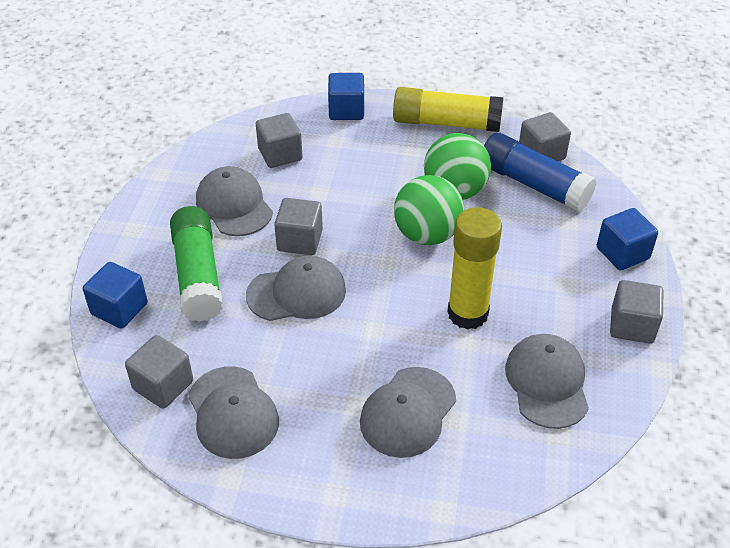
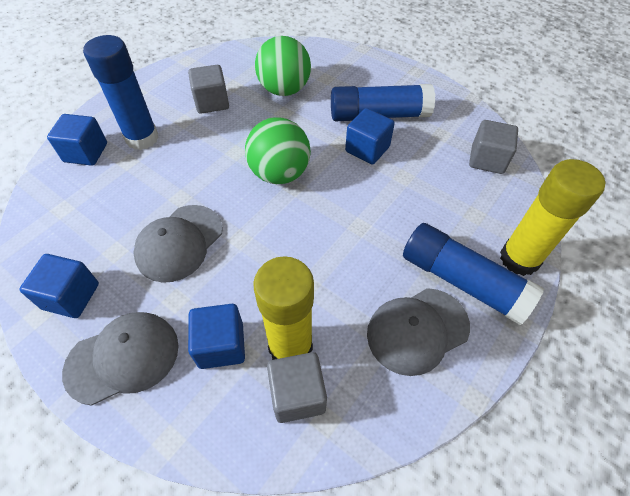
blue cube: [83,262,148,329] [328,73,364,120] [597,208,658,270] = 3 -> [19,254,99,318] [47,114,107,166] [188,304,245,369] [345,108,395,164] = 4
blue glue stick: [484,132,596,212] = 1 -> [83,35,159,150] [331,84,435,121] [403,223,544,325] = 3
green glue stick: [170,206,223,322] = 1 -> none = 0
grey cap: [188,366,279,459] [196,166,273,236] [246,255,346,321] [360,367,456,458] [505,334,589,429] = 5 -> [62,312,179,406] [133,205,223,283] [367,288,470,376] = 3
grey cube: [125,335,193,409] [256,113,303,168] [274,198,323,255] [519,112,571,161] [610,280,663,344] = 5 -> [188,65,229,114] [267,352,327,423] [469,120,518,174] = 3

